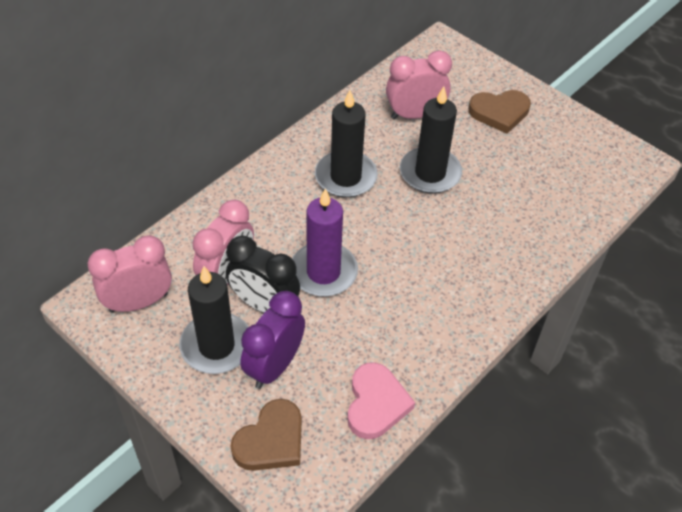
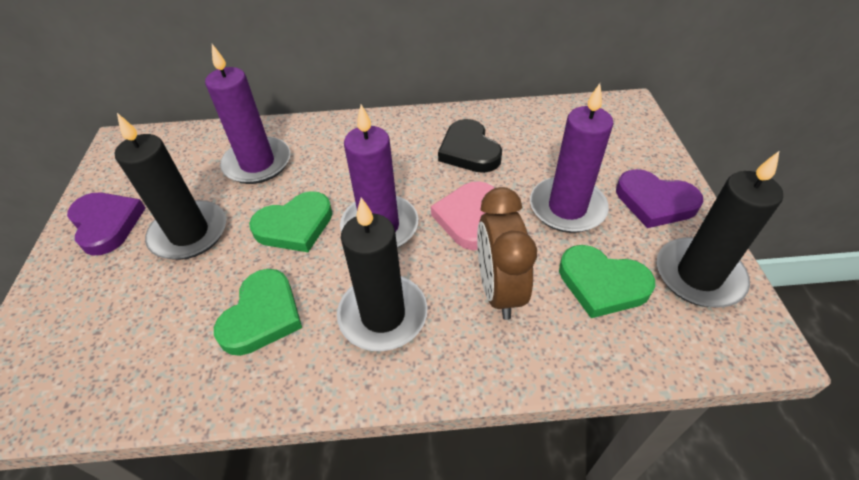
black clock: [226,236,300,313] = 1 -> none = 0
black heart: none = 0 -> [438,119,502,173] = 1
brown clock: none = 0 -> [477,187,537,320] = 1
brown heart: [231,399,302,471] [468,90,531,134] = 2 -> none = 0
green heart: none = 0 -> [214,269,302,356] [249,191,333,252] [559,245,655,318] = 3
pink clock: [87,235,172,313] [193,200,254,285] [386,50,452,119] = 3 -> none = 0
purple candle: [292,188,358,297] = 1 -> [205,44,290,184] [340,104,418,248] [530,83,613,233] = 3
purple clock: [240,291,305,389] = 1 -> none = 0
purple heart: none = 0 -> [67,193,146,255] [616,169,703,228] = 2

